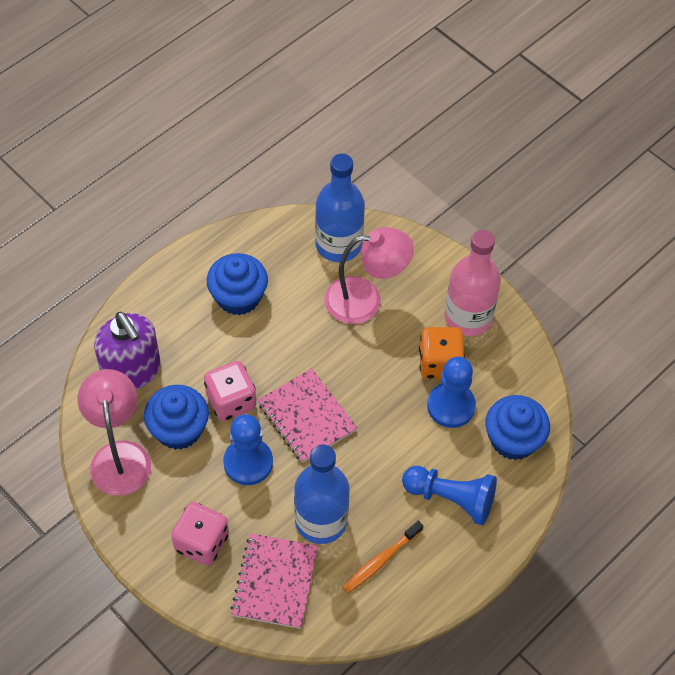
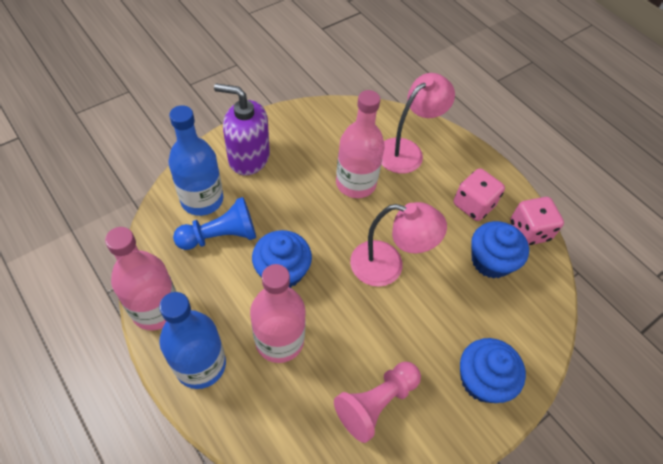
blue pawn: [223,414,273,485] [402,466,497,525] [427,357,476,428] = 3 -> [173,197,256,250] = 1
orange dice: [419,327,465,379] = 1 -> none = 0
orange toothbrush: [342,521,423,593] = 1 -> none = 0
pink bottle: [444,230,501,336] = 1 -> [105,227,176,330] [250,264,306,363] [336,90,385,198] = 3
pink notebook: [231,533,318,629] [258,368,357,463] = 2 -> none = 0
pink pawn: none = 0 -> [334,362,421,443] = 1

